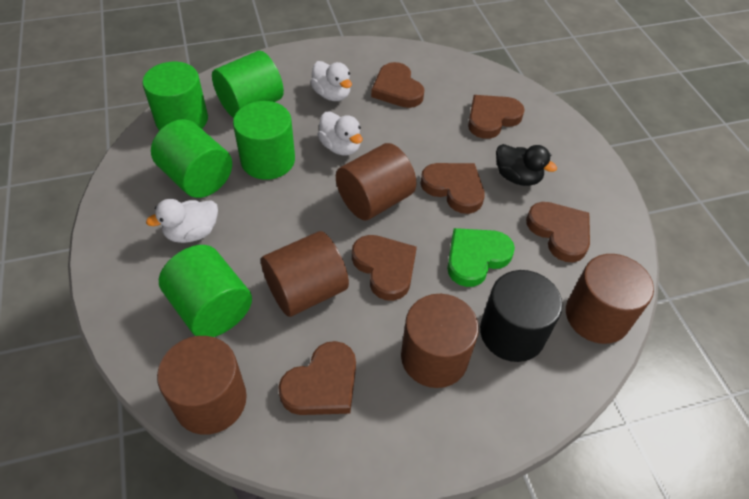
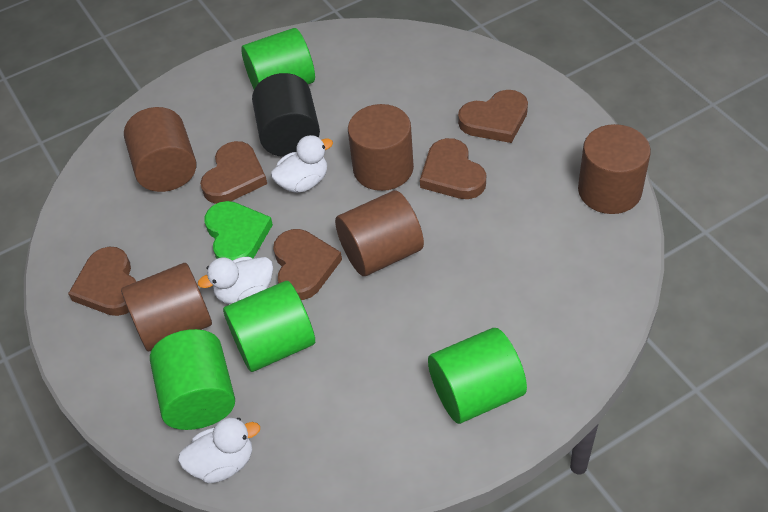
black duck: [496,144,557,186] = 1 -> none = 0
brown heart: [278,341,356,415] [352,235,417,301] [371,62,425,108] [421,163,485,214] [468,95,525,139] [526,202,590,262] = 6 -> [68,247,136,316] [200,141,267,204] [273,229,342,300] [420,138,486,199] [458,90,528,143] = 5
green cylinder: [142,62,208,130] [151,119,232,198] [159,245,252,337] [212,51,284,118] [233,101,295,180] = 5 -> [150,329,235,430] [223,281,315,372] [241,28,315,89] [428,328,527,424] = 4

